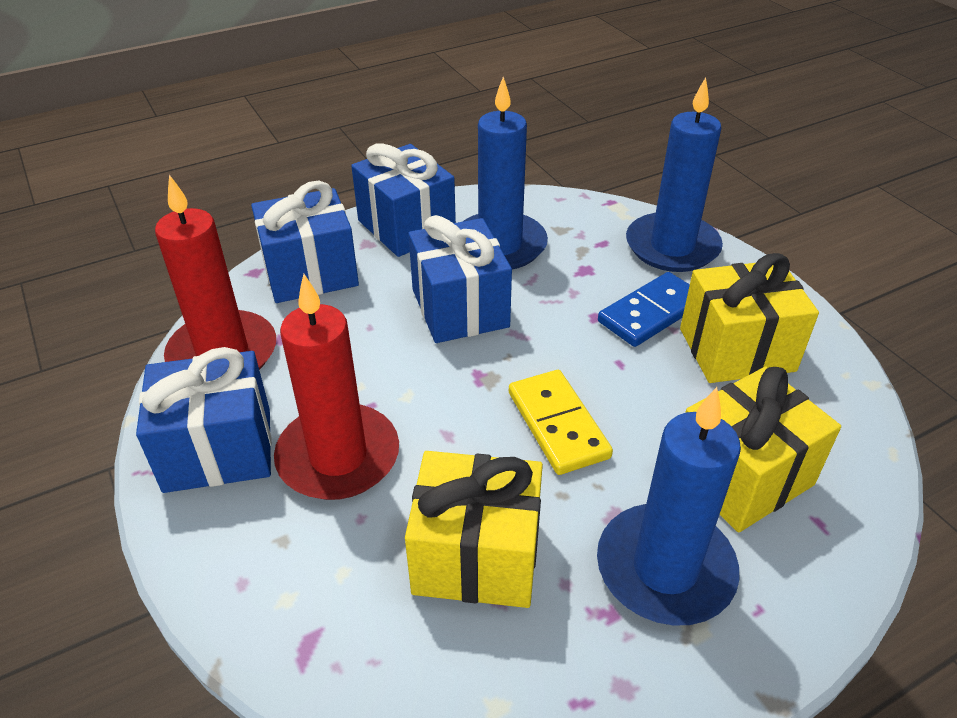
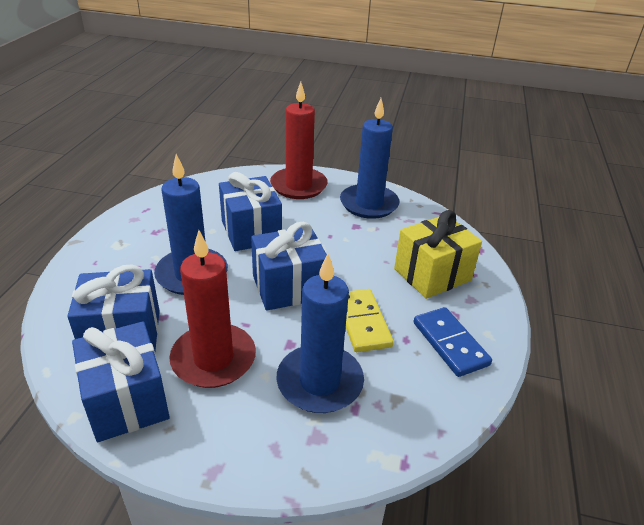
yellow gift: [405,451,543,608] [680,253,819,383] [685,367,841,532] = 3 -> [394,210,482,299] = 1

